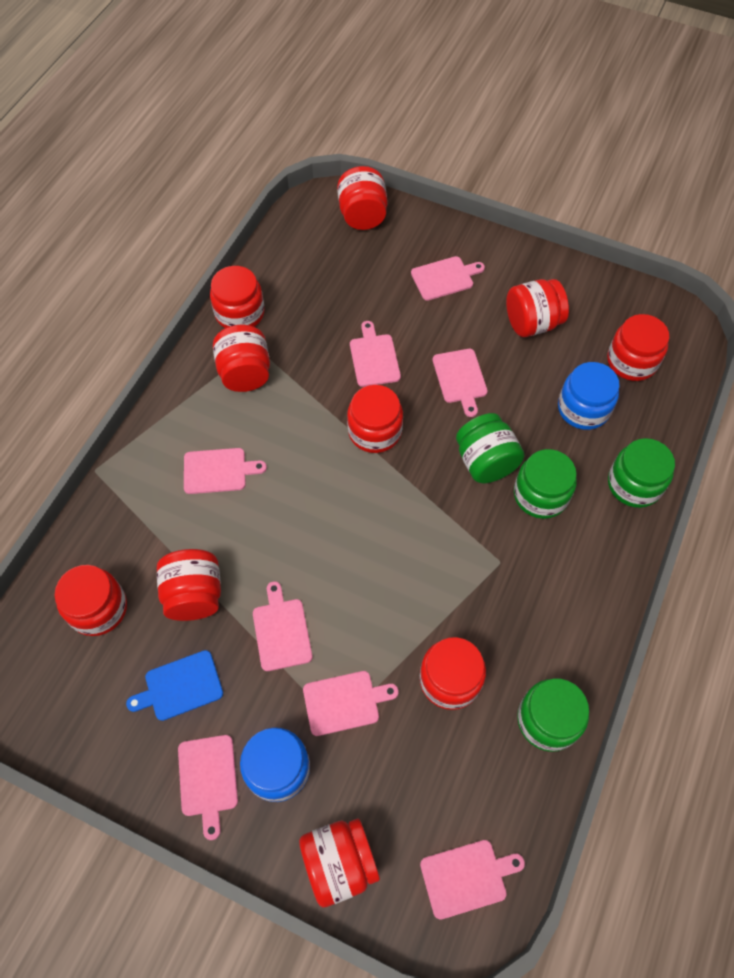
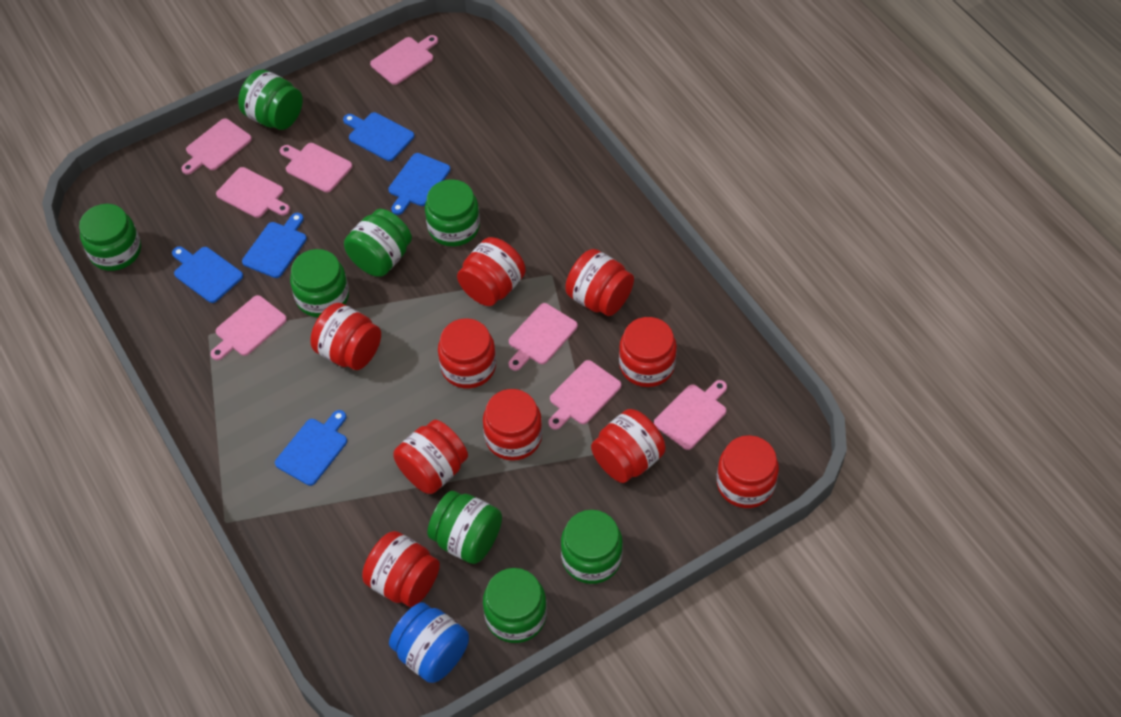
blue cutting board: [126,650,223,721] = 1 -> [172,247,243,303] [242,213,307,278] [275,410,347,486] [343,112,414,161] [388,153,451,215] = 5
blue jar: [240,728,310,802] [558,362,620,430] = 2 -> [389,602,469,683] = 1
green jar: [456,413,525,483] [514,449,577,519] [517,678,589,752] [608,438,675,508] = 4 -> [79,204,141,271] [238,69,303,130] [290,249,349,317] [344,209,412,277] [425,179,480,246] [427,491,502,564] [483,568,547,643] [561,510,623,584] = 8

